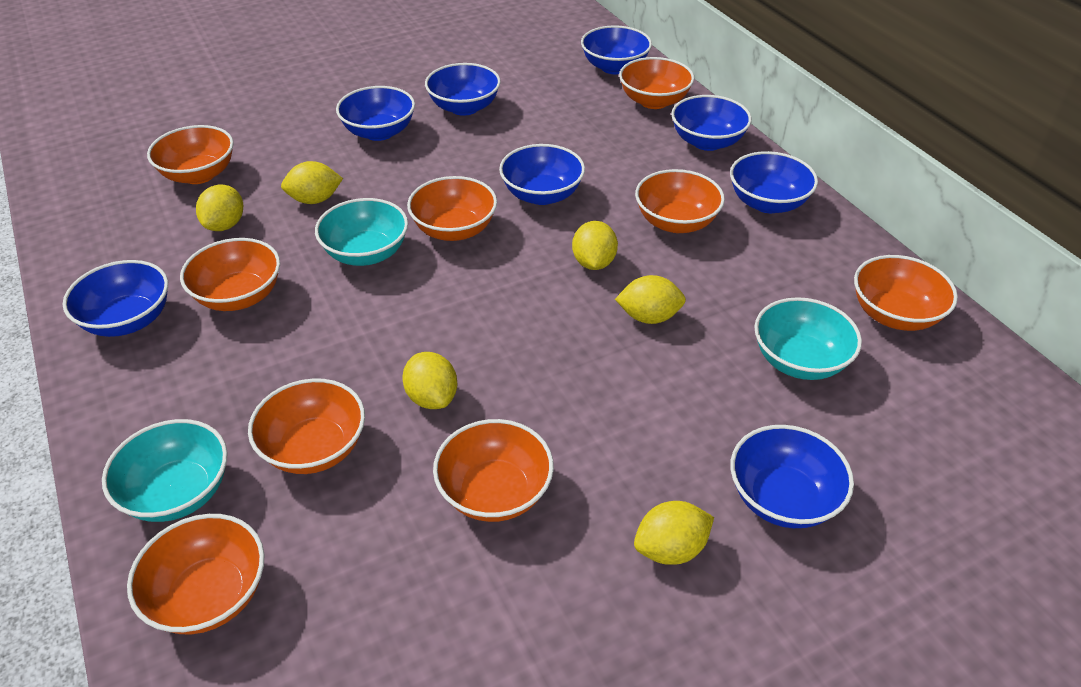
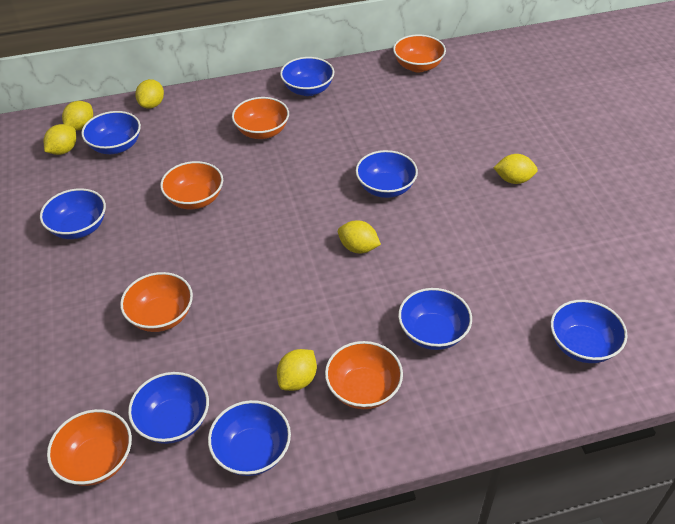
orange bowl: [127,514,265,634] [147,125,234,184] [180,238,280,311] [248,378,365,474] [407,176,497,241] [433,419,554,522] [619,57,694,109] [635,169,725,233] [854,255,958,331] = 9 -> [47,409,132,486] [120,272,193,332] [160,161,223,209] [232,97,289,139] [325,341,403,409] [393,35,446,72] = 6
turquoise bowl: [102,419,228,522] [315,198,408,266] [754,297,862,380] = 3 -> none = 0

